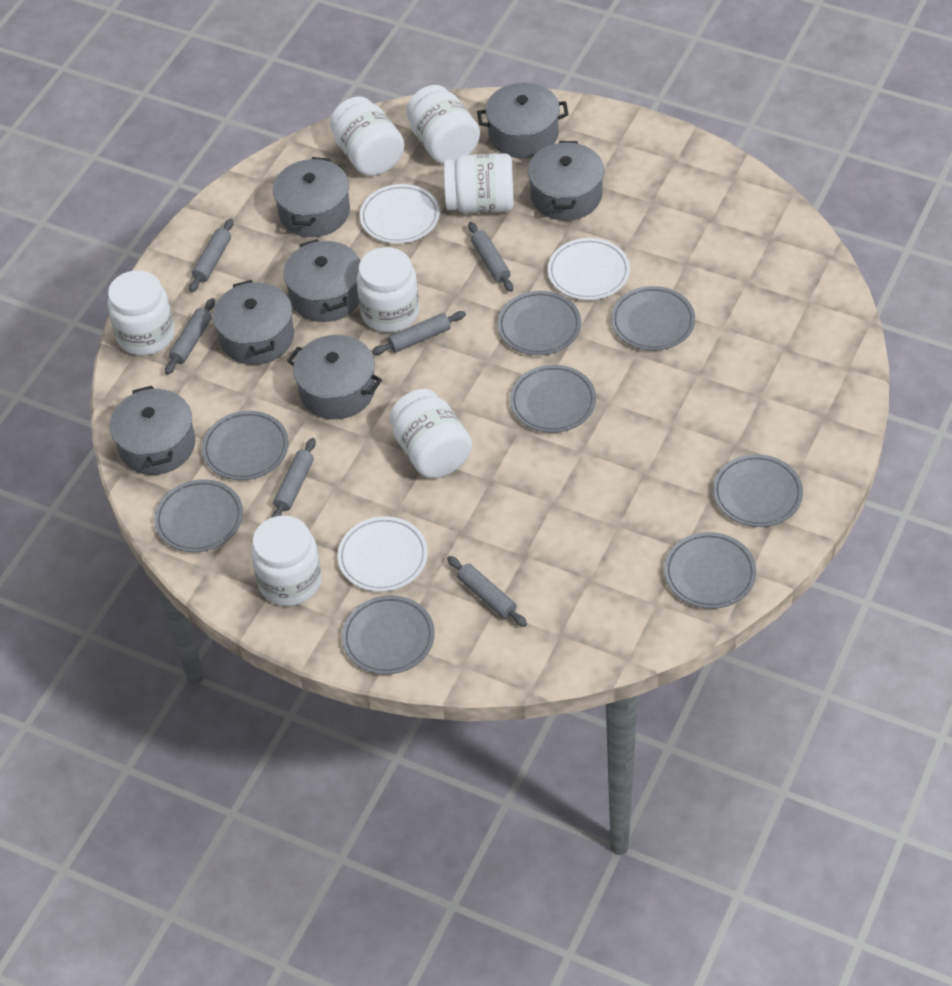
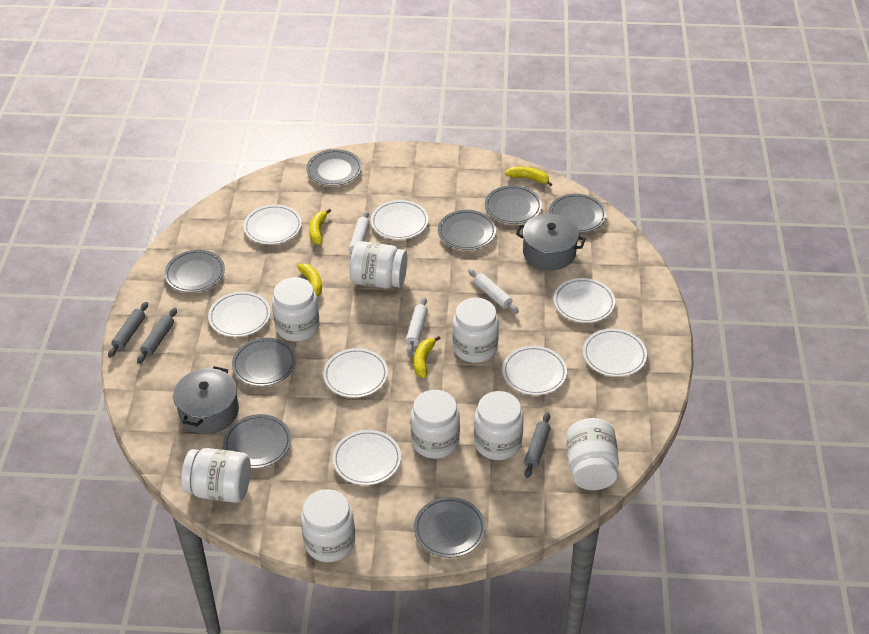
grey pot: [110,386,195,475] [213,280,294,365] [273,157,350,237] [283,239,361,322] [287,335,382,419] [477,83,569,158] [528,141,604,221] = 7 -> [173,366,239,434] [516,214,586,270] = 2
grey rolling pin: [165,298,215,375] [189,219,234,292] [271,438,316,518] [372,311,466,355] [447,556,527,627] [468,222,513,292] = 6 -> [108,302,148,357] [137,308,177,364] [524,412,551,478] = 3
white jar: [108,270,174,356] [251,515,322,606] [330,97,405,176] [357,247,419,333] [389,389,472,478] [406,85,480,164] [444,153,514,213] = 7 -> [181,448,251,503] [272,277,320,342] [301,489,355,562] [350,241,407,289] [411,390,460,459] [452,298,499,363] [474,391,524,460] [566,418,619,490] = 8
white plate: [337,516,428,592] [360,184,440,244] [548,238,630,300] = 3 -> [208,291,271,337] [244,204,302,244] [323,348,388,398] [333,430,401,485] [371,200,428,240] [502,346,567,395] [554,278,615,323] [583,329,647,377] = 8
white rolling pin: none = 0 -> [349,211,370,260] [406,297,428,355] [468,269,519,313] = 3
yellow banana: none = 0 -> [297,263,322,296] [309,209,331,245] [414,336,441,378] [505,167,552,186] = 4

